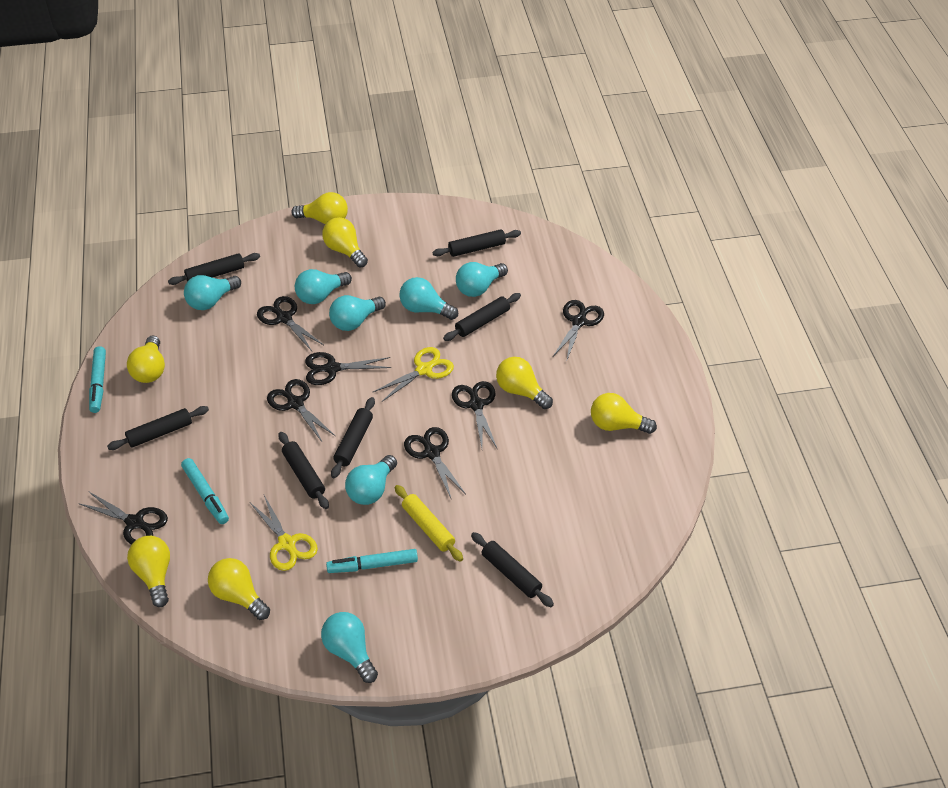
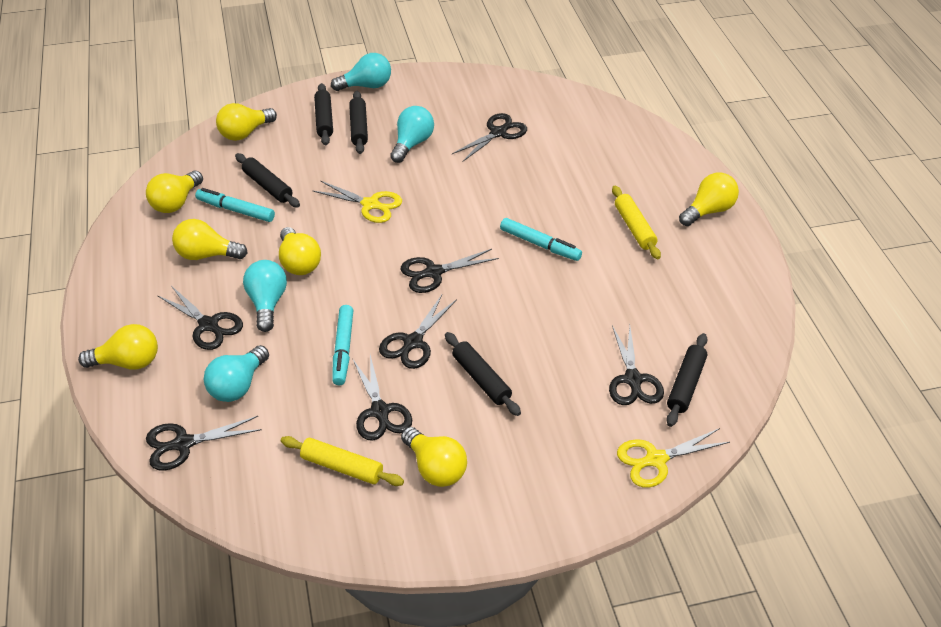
black rolling pin: [107,406,209,450] [168,253,260,285] [278,432,329,509] [331,397,375,478] [432,229,521,257] [443,293,521,341] [471,532,554,607] = 7 -> [235,153,300,207] [314,83,333,145] [349,91,368,154] [445,332,521,416] [666,333,708,427] = 5
turquoise light bulb: [184,275,241,310] [295,269,352,304] [321,612,378,683] [329,295,386,331] [345,455,397,505] [399,277,458,320] [456,262,508,297] = 7 -> [204,345,269,402] [243,260,287,332] [331,53,391,91] [390,106,434,163] = 4
yellow rolling pin: [395,485,463,562] = 1 -> [281,436,404,486] [612,186,661,259] = 2

